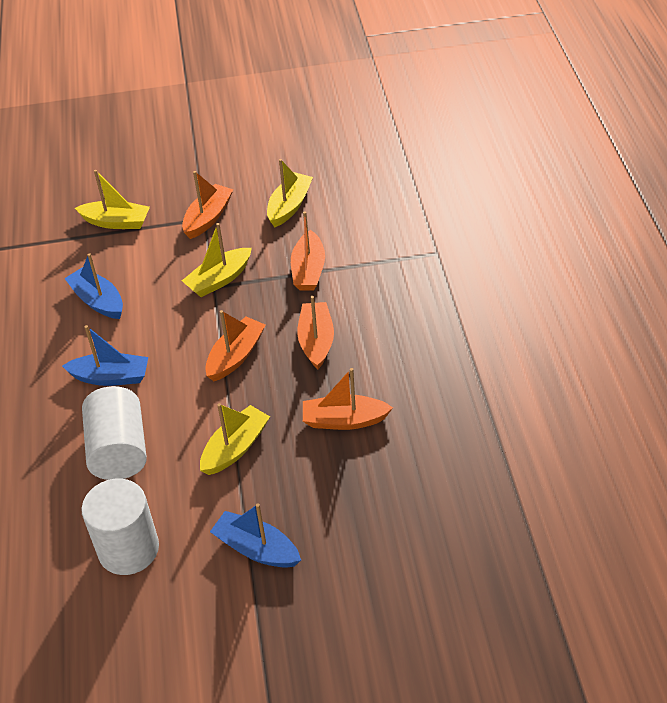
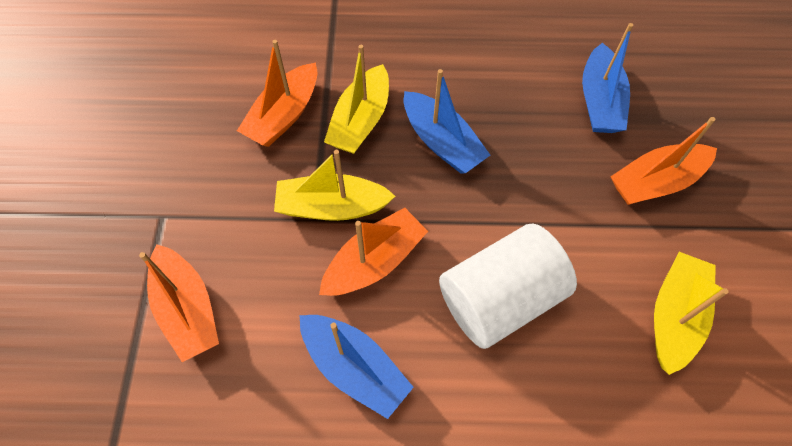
orange boat: [182,171,233,239] [205,310,266,381] [291,211,325,291] [297,296,334,369] [303,368,393,430] = 5 -> [139,244,219,362] [237,40,318,147] [319,208,428,296] [610,117,717,205] = 4
white cylinder: [81,479,159,575] [82,386,147,480] = 2 -> [439,224,577,349] = 1
yellow boat: [75,170,150,229] [182,223,252,297] [200,403,270,475] [267,159,313,227] = 4 -> [274,150,395,221] [324,45,389,154] [654,252,728,375] = 3

